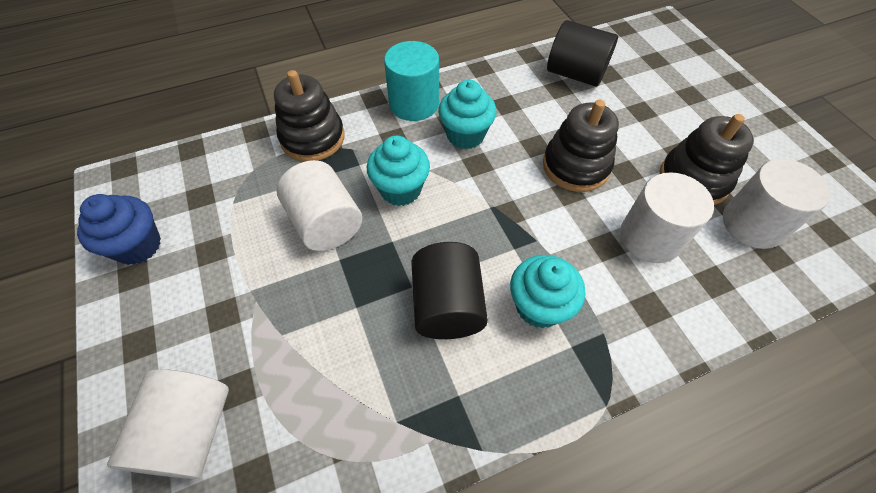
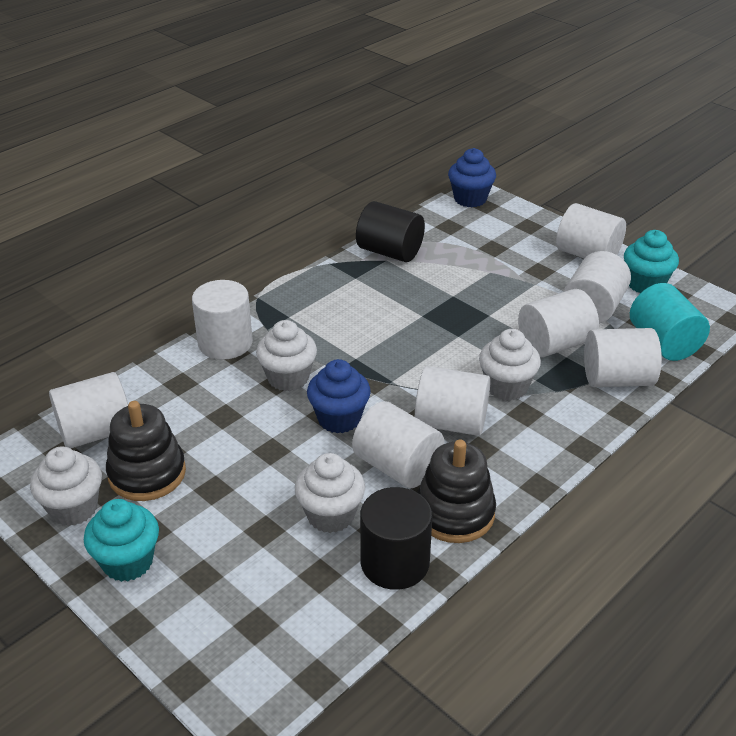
black stacking toy: [274,70,345,162] [543,100,619,192] [659,114,754,205] = 3 -> [106,401,186,501] [417,440,496,543] = 2
blue cupcake: [77,194,161,265] = 1 -> [307,359,371,433] [448,148,496,207] = 2
turquoise cupcake: [367,136,430,206] [438,80,496,149] [510,255,585,328] = 3 -> [84,499,159,582] [624,230,679,293] = 2
white cupcake: none = 0 -> [30,446,102,526] [256,320,317,391] [295,453,365,533] [479,329,541,401] = 4
white cylinder: [107,369,229,479] [276,160,362,251] [620,172,714,263] [723,159,830,249] = 4 -> [49,372,128,448] [192,280,253,360] [352,401,444,488] [415,366,491,436] [518,289,599,357] [556,203,626,258] [563,251,631,324] [584,328,662,387] = 8

